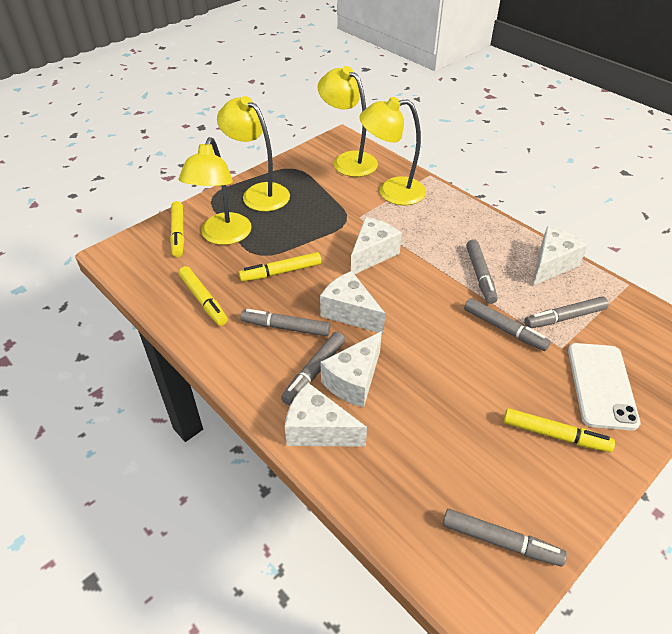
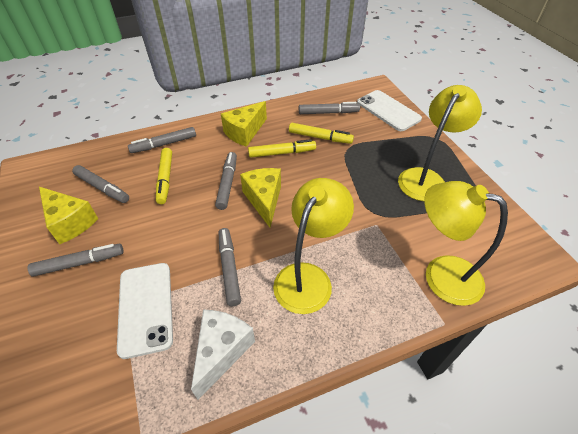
white cheese: [285,383,367,447] [320,271,385,334] [321,331,382,408] [351,217,402,274] [533,226,588,286] = 5 -> [191,310,255,400] = 1
white phone: [568,343,640,430] = 1 -> [117,263,173,359] [357,90,422,131] = 2
yellow cheese: none = 0 -> [39,187,98,244] [221,101,267,147] [240,168,281,228] = 3
yellow lamp: [179,137,252,245] [217,96,290,212] [318,66,378,177] [359,97,426,205] = 4 -> [273,178,354,314] [398,85,482,201] [424,181,508,306] = 3
yellow marker: [170,201,184,257] [179,266,228,326] [239,252,321,282] [503,408,615,452] = 4 -> [156,148,172,204] [248,139,316,158] [289,123,354,144] = 3

